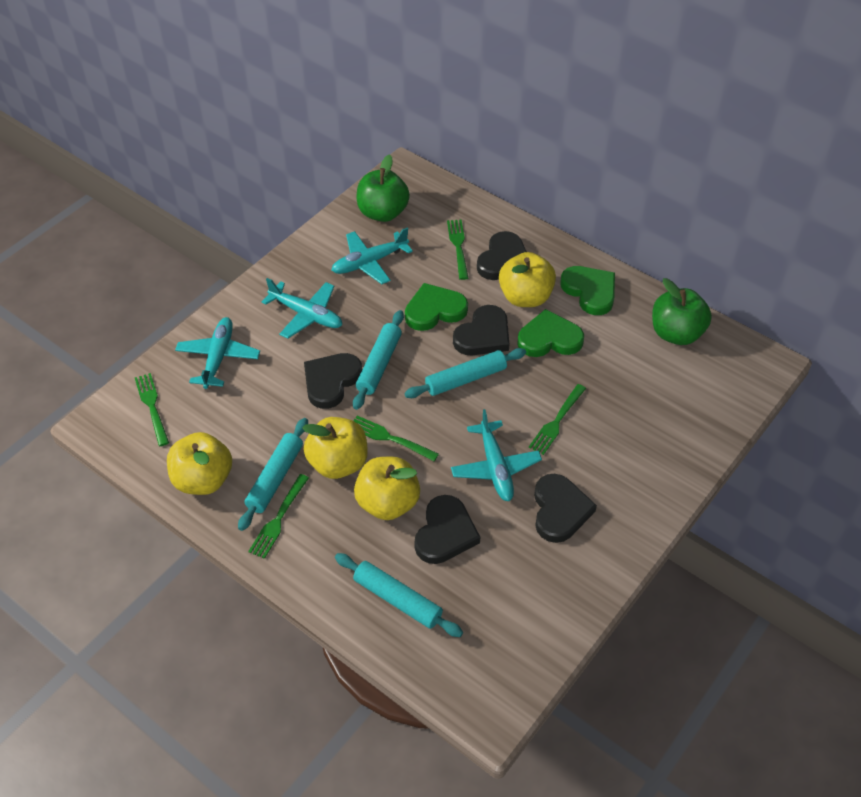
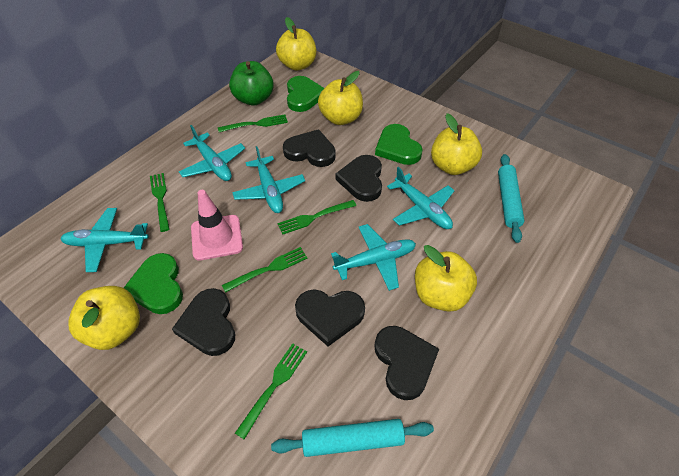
green apple: [357,154,410,222] [652,278,712,345] = 2 -> [229,61,274,106] = 1
pink traffic cone: none = 0 -> [191,190,243,261] = 1
turquoise plane: [175,317,260,389] [262,278,342,339] [331,228,413,284] [451,409,542,501] = 4 -> [60,208,149,272] [179,125,245,181] [232,146,305,213] [331,224,416,291] [387,167,455,229] = 5
turquoise rolling pin: [238,418,308,531] [335,553,463,637] [353,310,404,410] [404,348,526,398] = 4 -> [271,419,434,457] [498,154,525,243] = 2
yellow apple: [167,432,232,495] [302,417,368,479] [354,457,420,520] [499,252,556,307] = 4 -> [68,286,140,350] [276,17,316,71] [318,71,363,125] [415,245,477,312] [431,113,482,175] = 5

